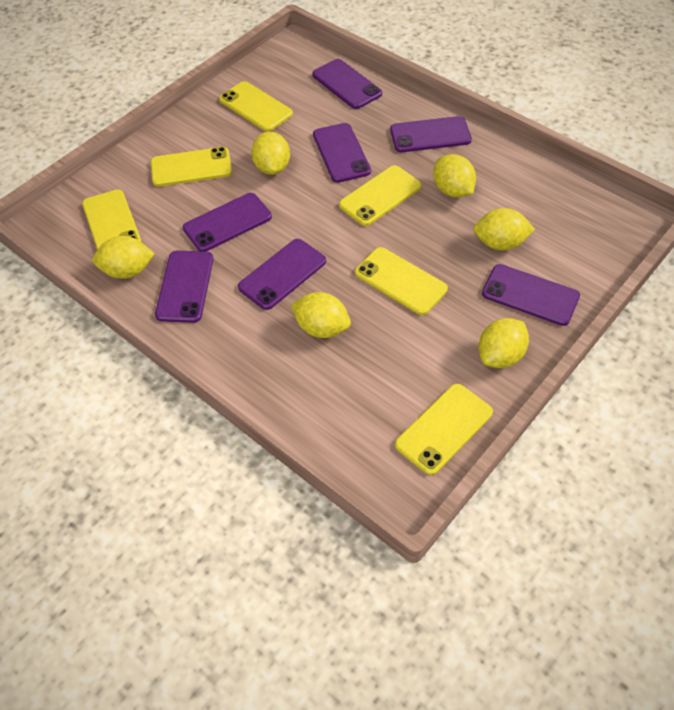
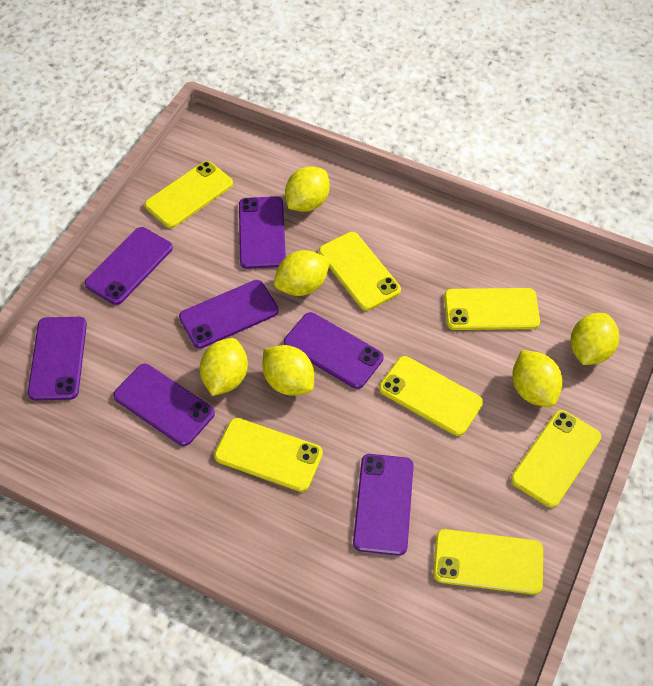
yellow phone: [82,189,142,250] [151,147,232,187] [219,81,293,131] [339,165,421,226] [355,247,448,315] [395,383,493,475] = 6 -> [145,161,233,228] [214,418,323,492] [319,232,401,311] [379,356,483,436] [433,529,543,595] [444,288,540,330] [511,410,601,508] = 7

